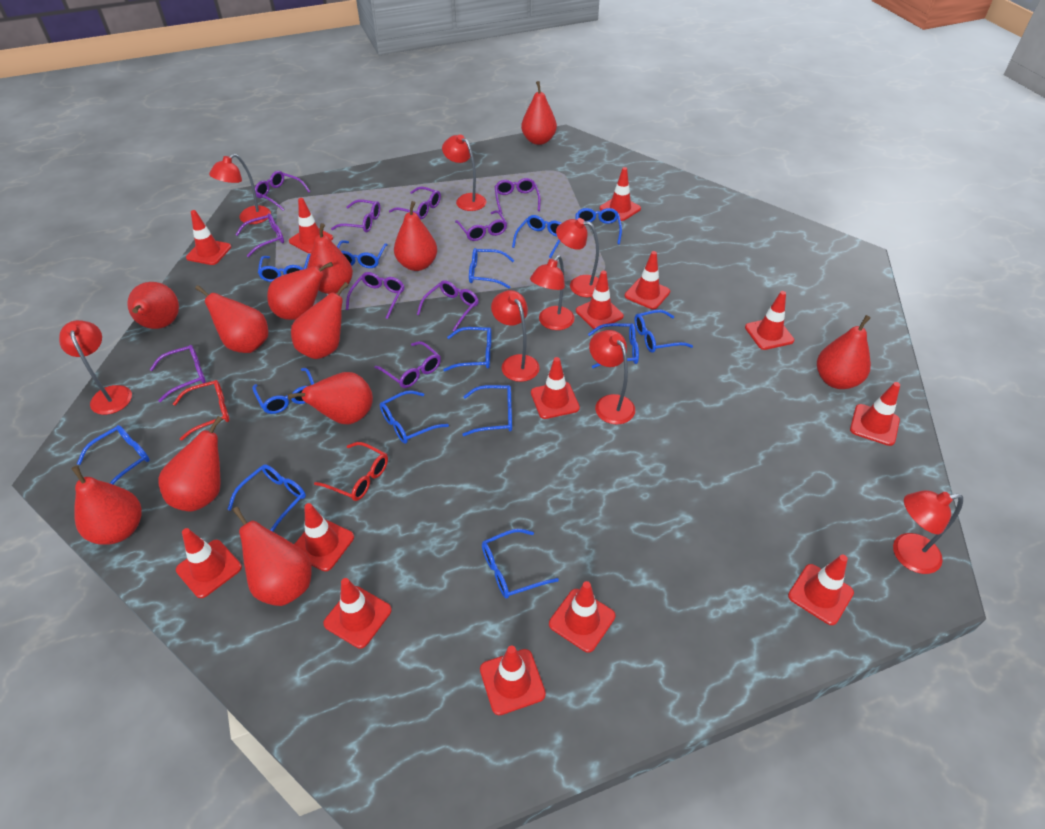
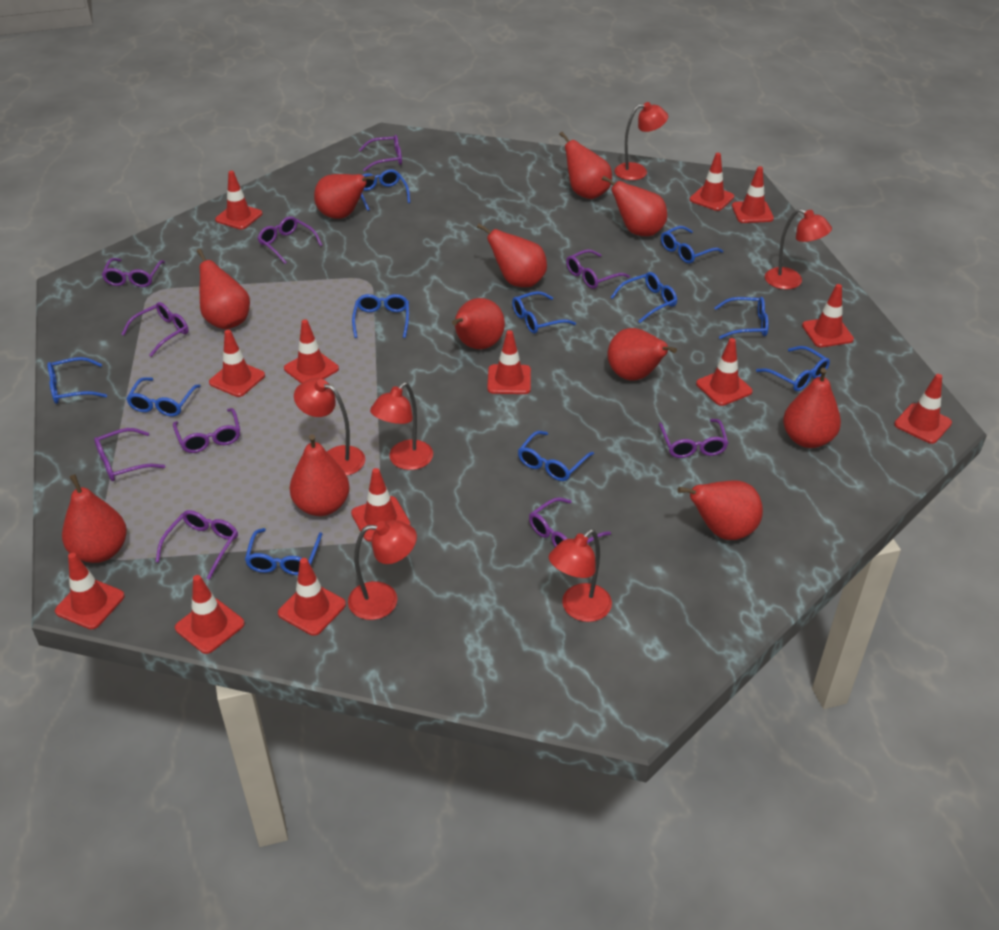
blue glasses: [77,425,150,484] [227,465,306,532] [253,368,314,414] [258,254,310,282] [337,240,388,268] [380,390,449,444] [443,327,491,371] [462,385,512,436] [469,248,514,288] [482,529,559,598] [512,215,561,258] [575,208,622,244] [588,323,639,368] [634,310,693,353] = 14 -> [47,357,107,404] [126,377,201,417] [245,528,322,575] [352,294,409,338] [361,169,410,211] [512,291,576,334] [518,431,594,481] [610,272,677,323] [661,226,723,264] [714,297,769,339] [756,346,830,391] = 11
red glasses: [173,380,230,441] [314,442,388,501] = 2 -> none = 0
red lamp: [59,320,132,415] [209,154,271,224] [442,135,487,211] [491,290,540,382] [530,255,575,330] [556,218,599,297] [589,330,635,424] [893,490,963,574] = 8 -> [294,378,365,476] [348,520,417,620] [370,382,433,470] [549,529,612,622] [614,102,668,180] [765,209,832,289] = 6
red pear: [71,466,142,545] [127,282,179,329] [158,416,223,511] [195,285,268,353] [233,507,312,606] [267,262,333,320] [288,372,373,424] [291,282,349,359] [307,223,353,294] [394,201,437,271] [521,81,557,145] [817,315,871,389] = 12 -> [62,474,127,563] [197,249,250,329] [290,434,350,516] [314,174,375,219] [452,298,505,349] [477,224,547,287] [559,132,612,199] [602,176,667,236] [607,328,677,381] [678,480,763,540] [783,368,841,448] = 11
red traffic cone: [176,528,242,598] [186,210,231,265] [289,198,333,253] [294,503,354,571] [323,578,392,649] [480,645,546,715] [531,357,580,419] [549,581,615,653] [576,271,624,329] [599,167,641,221] [625,251,670,309] [745,291,794,350] [788,555,854,625] [850,382,900,446] = 14 -> [55,553,125,629] [175,575,245,654] [209,330,265,397] [215,171,262,229] [278,558,346,636] [284,319,339,383] [351,468,410,542] [487,330,531,394] [690,153,734,211] [696,338,753,406] [732,166,774,223] [802,284,854,347] [894,374,952,444] = 13

